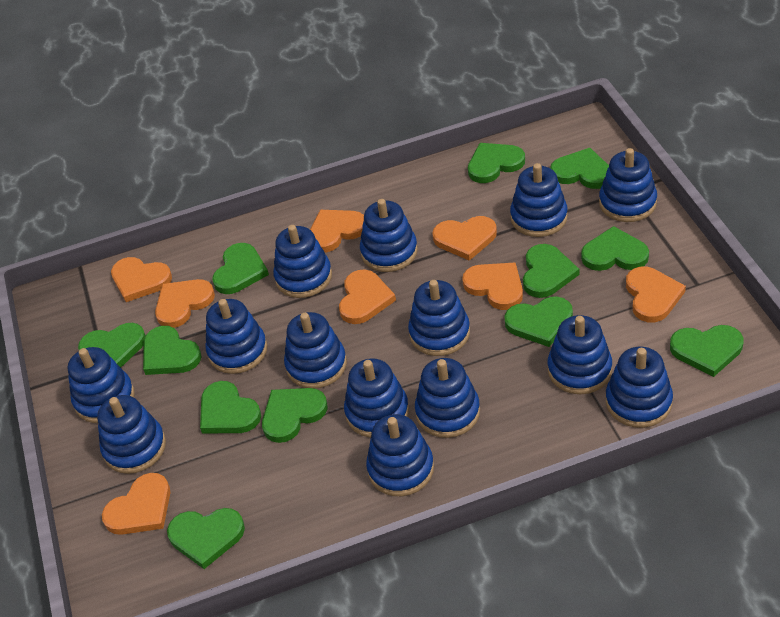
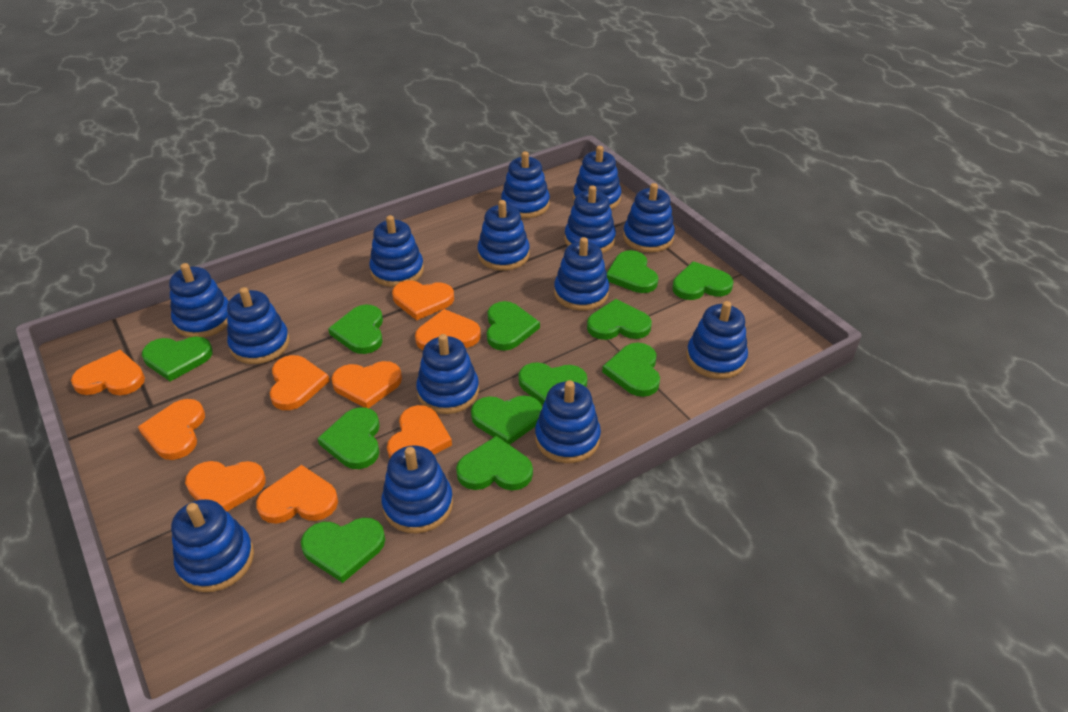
orange heart: [102,473,170,535] [111,257,172,302] [155,279,215,328] [310,210,364,252] [339,269,396,324] [432,216,497,261] [462,262,523,310] [626,267,686,322] = 8 -> [71,350,145,395] [138,399,205,460] [185,461,266,511] [256,465,338,524] [270,355,330,410] [331,361,402,408] [387,405,452,458] [392,280,454,320] [415,309,481,350] = 9

